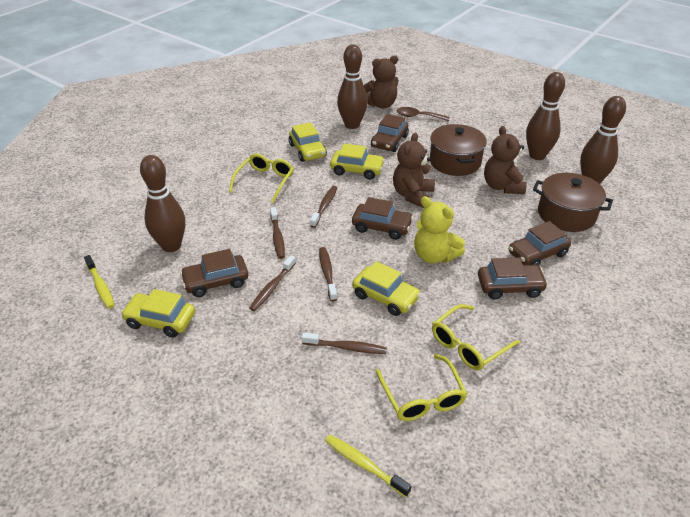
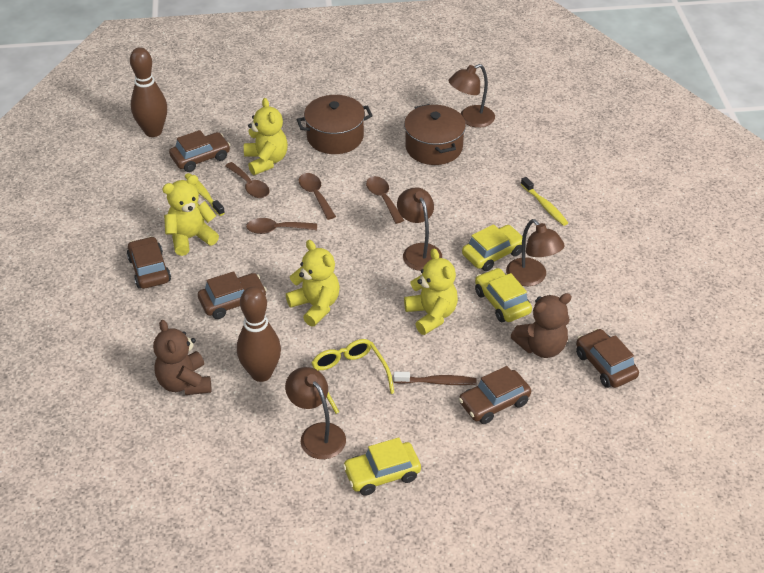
brown bowling pin: [140,155,185,252] [337,45,368,129] [526,72,565,160] [580,96,626,184] = 4 -> [130,47,167,137] [237,287,281,382] = 2
brown lamp: none = 0 -> [285,367,346,459] [397,187,442,271] [449,64,495,128] [506,219,565,286] = 4
brown spoon: [397,107,450,121] = 1 -> [225,162,270,198] [246,218,317,234] [299,173,336,220] [366,176,404,224] = 4
brown teddy bear: [364,55,399,108] [393,133,435,208] [484,126,527,194] = 3 -> [153,320,211,395] [511,293,572,358] = 2
brown toothbrush: [249,255,296,311] [270,207,285,259] [302,332,387,354] [310,186,337,228] [319,247,337,302] = 5 -> [394,372,477,385] = 1
yellow car: [121,289,195,338] [289,122,327,162] [330,143,385,180] [352,261,421,316] = 4 -> [343,437,421,496] [462,224,523,271] [475,268,532,322] = 3
yellow glasses: [229,154,294,203] [376,354,467,421] [432,304,520,370] = 3 -> [311,339,394,414] = 1
yellow teddy bear: [414,196,465,264] = 1 -> [162,175,219,256] [244,98,288,175] [286,240,340,327] [404,249,458,335] = 4

